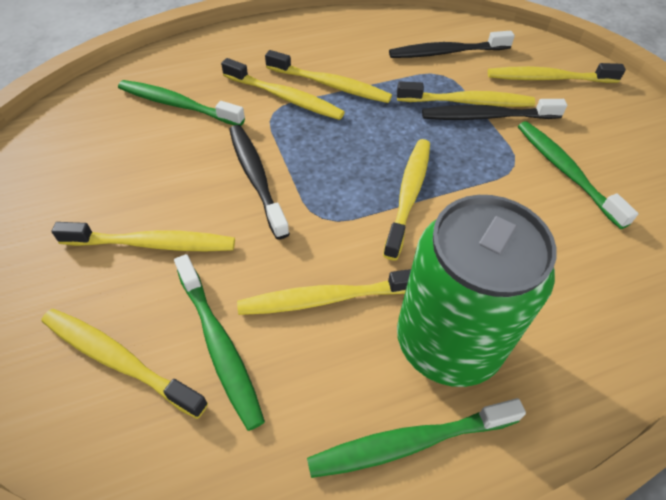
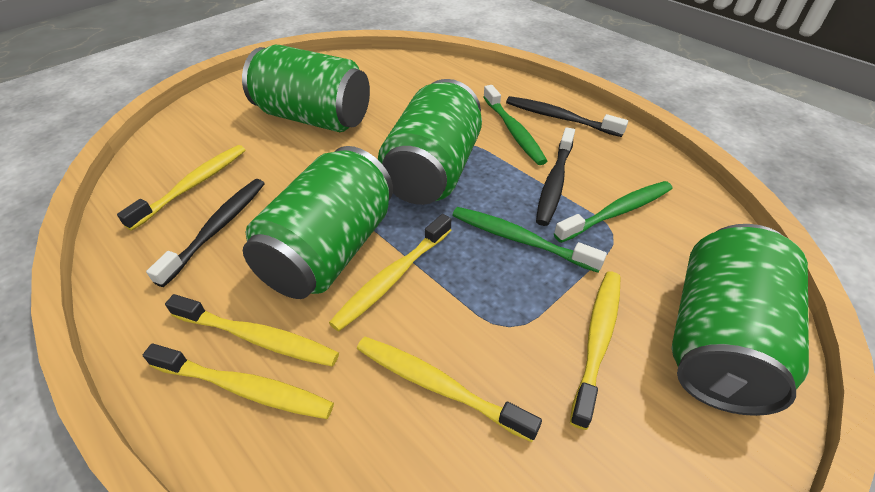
green can: [397,195,557,387] = 1 -> [242,45,370,132] [243,146,393,299] [378,79,482,205] [672,224,809,416] = 4
green toothbrush: [118,80,245,126] [174,254,265,431] [307,398,526,478] [518,121,639,229] = 4 -> [452,207,607,273] [483,85,547,165] [554,181,673,243] = 3
yellow toothbrush: [41,309,208,419] [52,222,235,251] [221,58,345,120] [237,269,411,315] [265,50,392,103] [383,139,430,260] [397,81,535,107] [488,63,626,83] = 8 -> [117,145,245,231] [143,344,334,419] [165,294,339,367] [329,214,451,331] [357,337,542,442] [570,272,621,430] = 6

